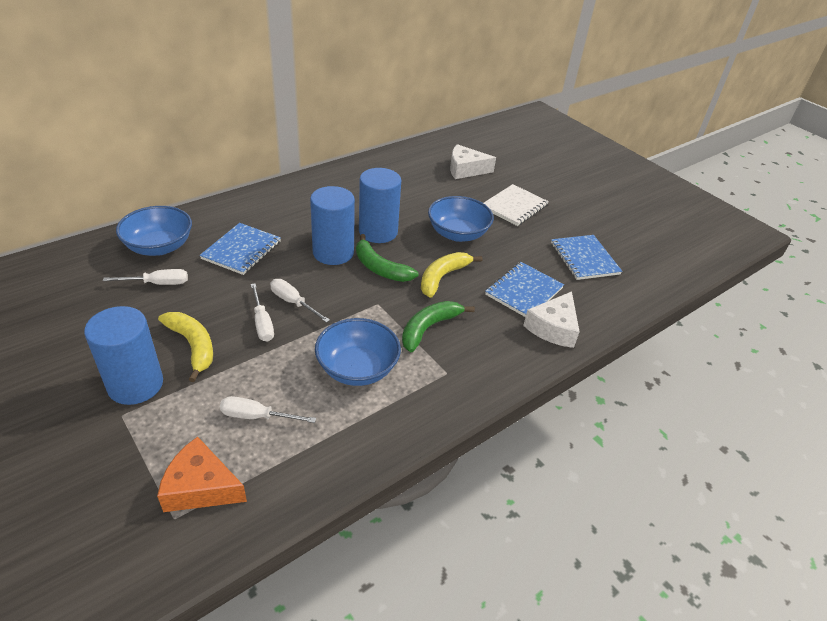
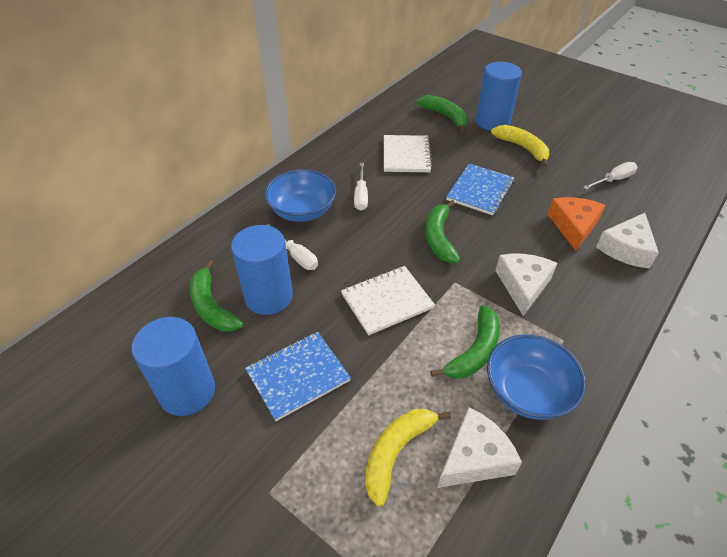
blue bowl: [116,206,192,256] [315,318,401,386] [428,196,494,242] = 3 -> [265,169,336,222] [487,334,586,420] = 2
blue notebook: [200,223,281,275] [485,262,564,317] [551,235,622,280] = 3 -> [245,332,351,421] [446,164,514,215] = 2
green banana: [356,234,418,282] [402,301,475,352] = 2 -> [190,260,243,332] [416,95,468,132] [425,200,460,263] [430,305,500,379] = 4
white cheese: [450,144,496,179] [523,291,580,348] = 2 -> [437,407,522,488] [495,254,557,316] [596,213,659,269] = 3
white notebook: [484,184,549,226] = 1 -> [341,266,435,336] [384,135,432,172] = 2
white screwdriver: [103,269,188,285] [220,396,316,423] [251,283,274,342] [270,279,330,323] = 4 -> [267,224,318,270] [354,163,368,211] [583,162,637,189] = 3

